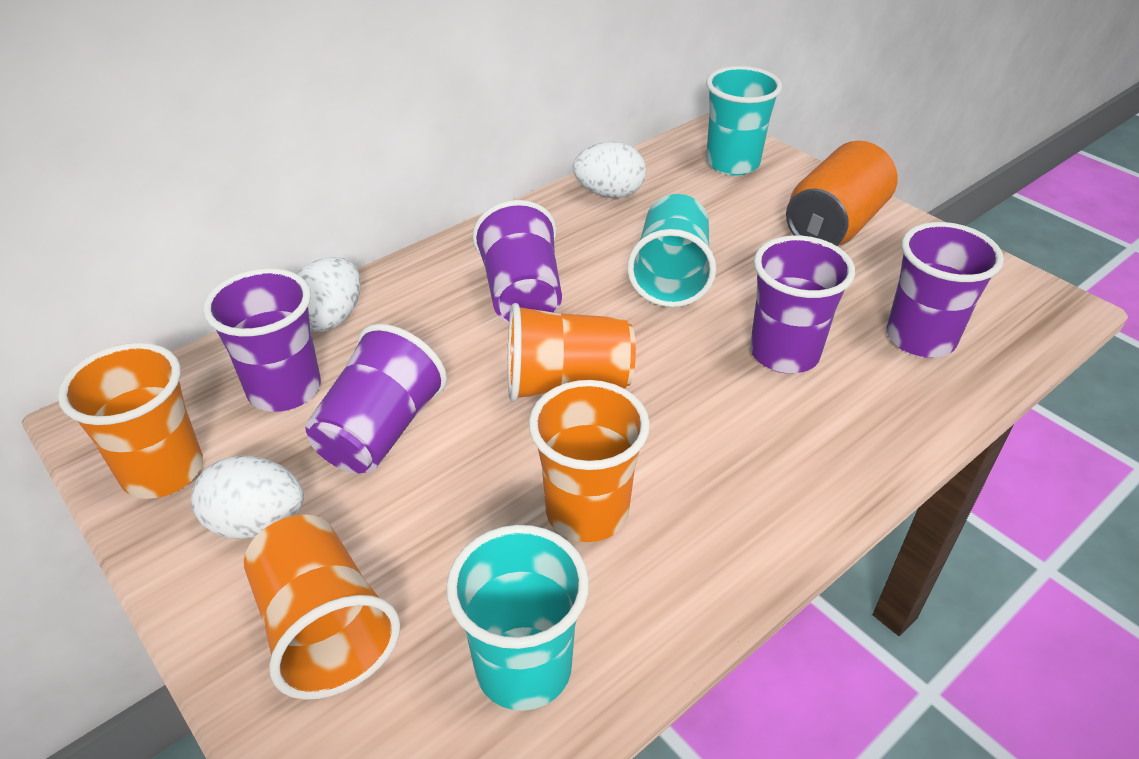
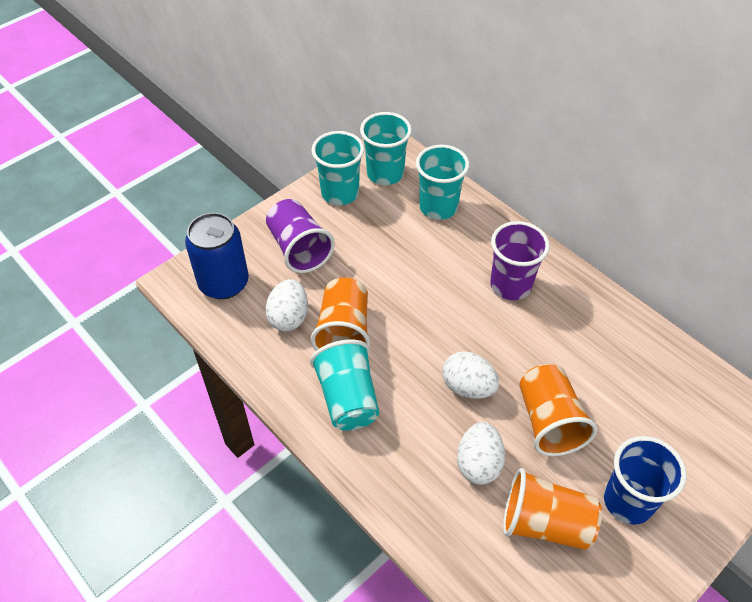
blue can: none = 0 -> [185,213,249,299] = 1
blue cup: none = 0 -> [604,436,687,525] = 1
orange can: [786,141,898,246] = 1 -> none = 0
orange cup: [58,343,203,499] [244,515,400,700] [508,303,636,402] [529,380,650,542] = 4 -> [311,277,370,351] [503,468,602,550] [519,364,597,456] = 3
purple cup: [203,268,321,412] [305,324,447,474] [472,200,562,323] [750,235,855,374] [887,222,1004,358] = 5 -> [266,199,335,273] [490,221,550,300] = 2
turquoise cup: [446,525,589,711] [627,194,716,307] [706,66,782,176] = 3 -> [310,339,379,431] [312,131,364,205] [360,112,412,185] [416,145,469,220] = 4

